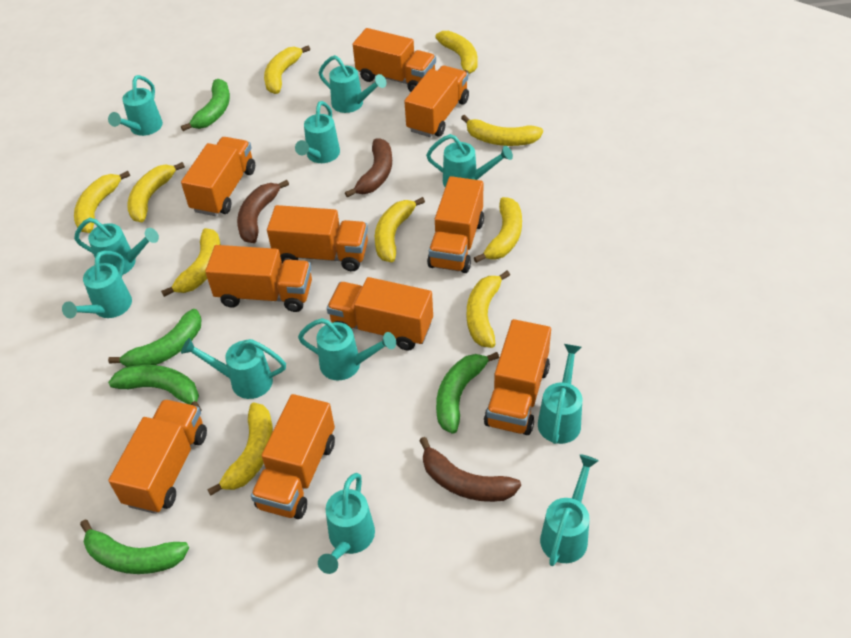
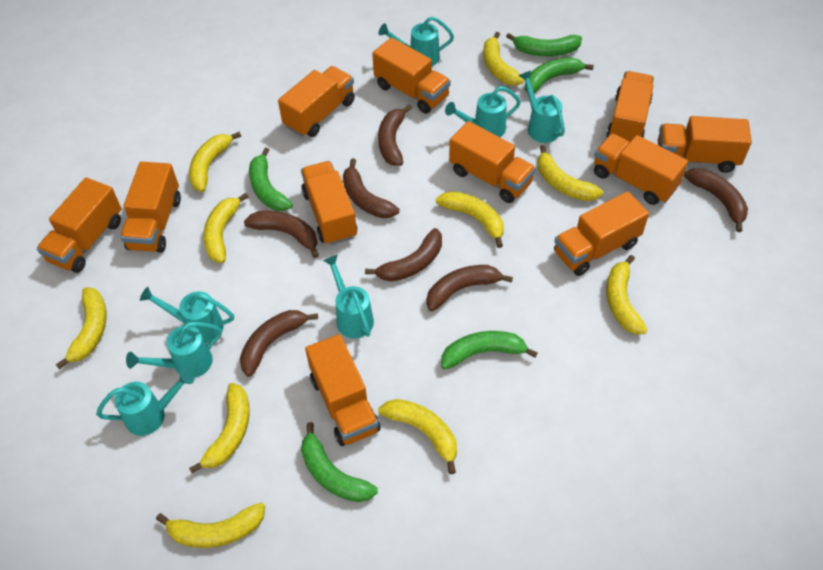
brown banana: [237,180,289,243] [345,138,392,197] [419,437,521,502] = 3 -> [240,310,318,377] [244,211,319,258] [343,159,399,218] [365,228,442,282] [378,104,412,166] [426,265,513,311] [684,168,748,232] = 7
orange truck: [108,399,207,514] [181,137,255,216] [205,245,312,312] [251,394,335,519] [267,205,368,271] [327,277,433,351] [353,28,436,92] [404,65,469,137] [427,176,484,273] [484,319,551,435] = 10 -> [37,177,121,273] [120,162,181,253] [278,66,355,137] [301,161,357,245] [305,334,381,446] [372,37,451,114] [449,121,536,203] [554,191,649,276] [594,133,688,205] [606,71,654,142] [658,116,752,173] = 11
turquoise watering can: [62,251,132,318] [74,218,159,275] [108,75,163,136] [181,338,286,399] [295,101,340,163] [298,318,396,380] [318,473,375,574] [319,55,386,113] [426,134,513,187] [538,344,583,444] [540,454,599,566] = 11 -> [96,369,194,436] [126,322,222,378] [140,287,234,343] [323,255,374,338] [378,16,454,66] [445,86,521,137] [518,71,565,143] = 7

